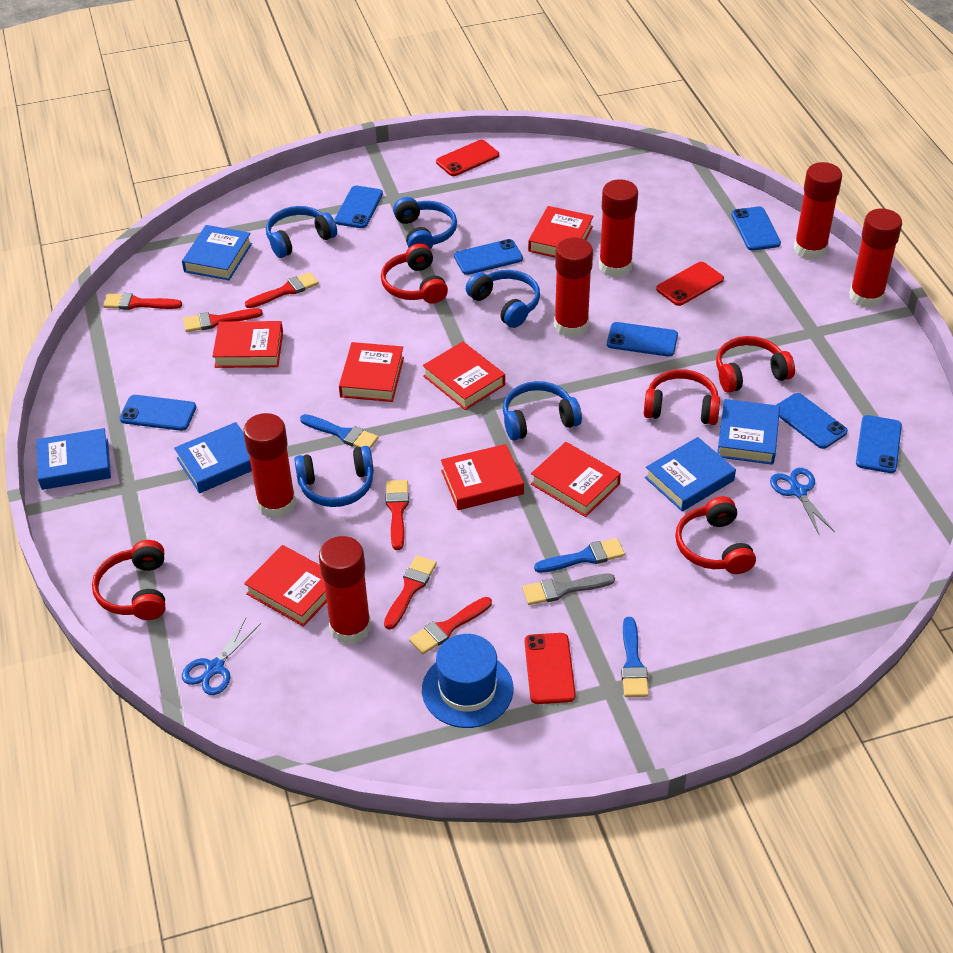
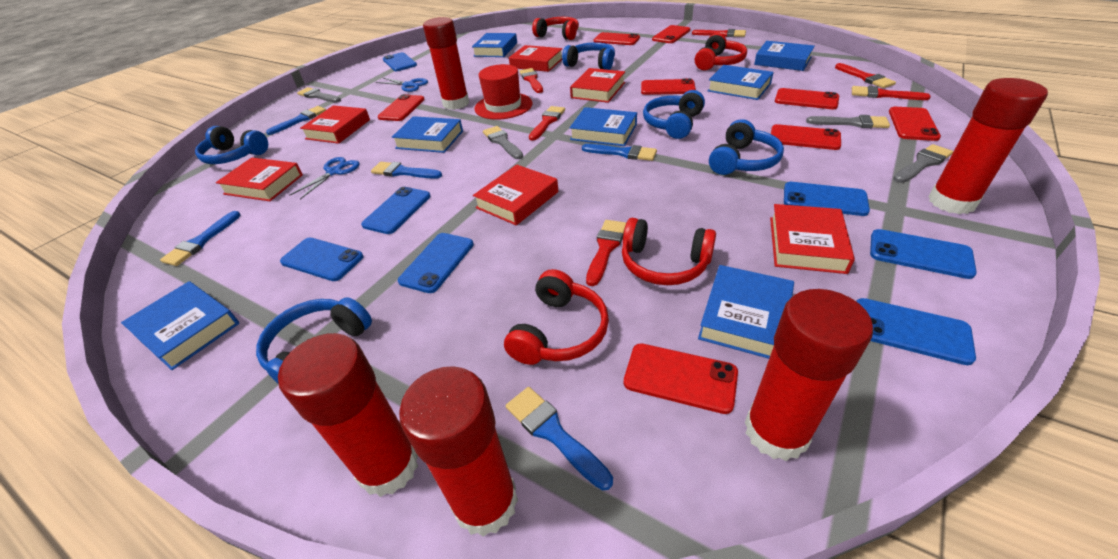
blue book: [36,428,111,490] [174,422,252,493] [182,225,252,280] [645,437,736,511] [717,399,780,465] = 5 -> [121,281,239,370] [392,116,463,153] [472,33,517,57] [570,107,637,146] [698,265,794,359] [707,65,774,100] [754,41,815,71] = 7
blue brush: [300,414,378,449] [534,538,625,573] [621,617,649,697] = 3 -> [160,211,241,266] [266,106,326,135] [371,162,442,179] [506,387,613,490] [582,144,657,161] = 5
blue hat: [422,634,514,728] = 1 -> none = 0
grey brush: [522,574,615,605] = 1 -> [297,87,341,103] [483,126,523,159] [806,115,890,128] [894,144,953,183] = 4
red book: [212,321,283,368] [244,545,327,627] [339,342,404,402] [423,341,505,410] [441,444,524,510] [528,206,593,258] [531,442,621,517] = 7 -> [216,158,303,201] [300,105,370,144] [473,165,558,225] [509,45,563,72] [570,68,625,103] [770,204,855,274] = 6
red glue stick: [243,413,296,519] [319,536,371,645] [554,237,593,338] [599,179,638,278] [794,162,842,260] [849,208,902,308] = 6 -> [278,333,418,497] [399,366,518,537] [423,17,469,110] [745,289,873,461] [928,78,1048,214] = 5
red hat: none = 0 -> [474,64,532,120] = 1
red headphones: [92,540,165,620] [381,243,448,304] [644,369,720,425] [675,496,756,574] [716,336,795,393] = 5 -> [504,269,609,365] [532,17,579,40] [622,218,716,285] [695,33,747,70] = 4
red phone: [436,140,499,176] [525,633,576,704] [656,262,724,306] = 3 -> [378,94,425,121] [594,32,640,45] [624,343,738,414] [641,78,696,95] [652,25,690,43] [771,124,841,150] [775,88,839,109] [889,107,941,141] = 8

